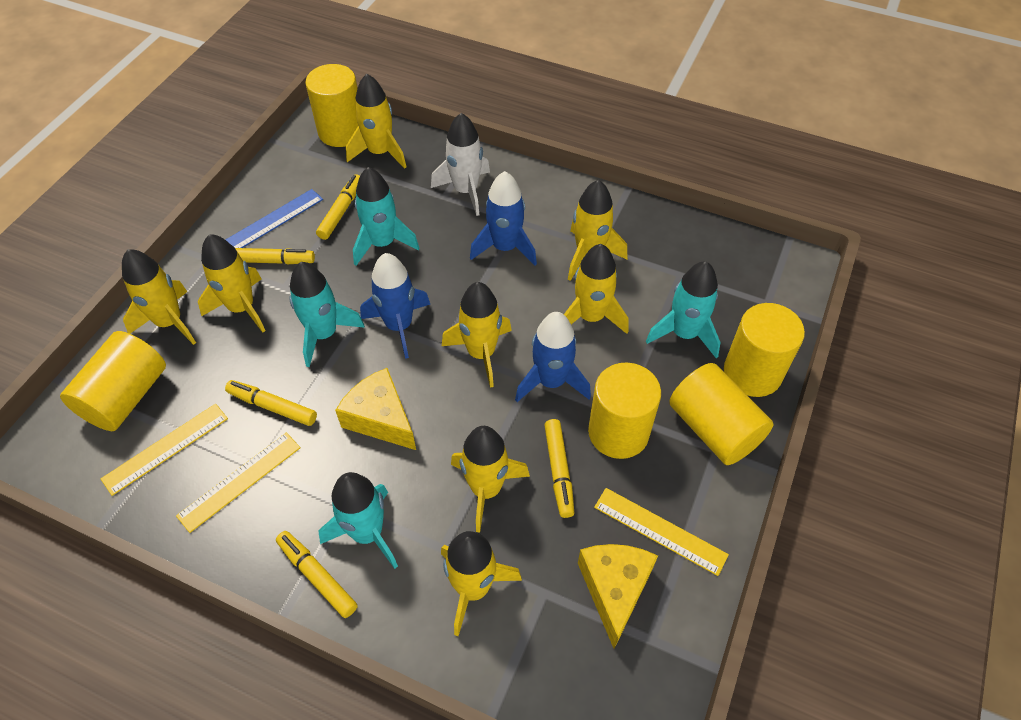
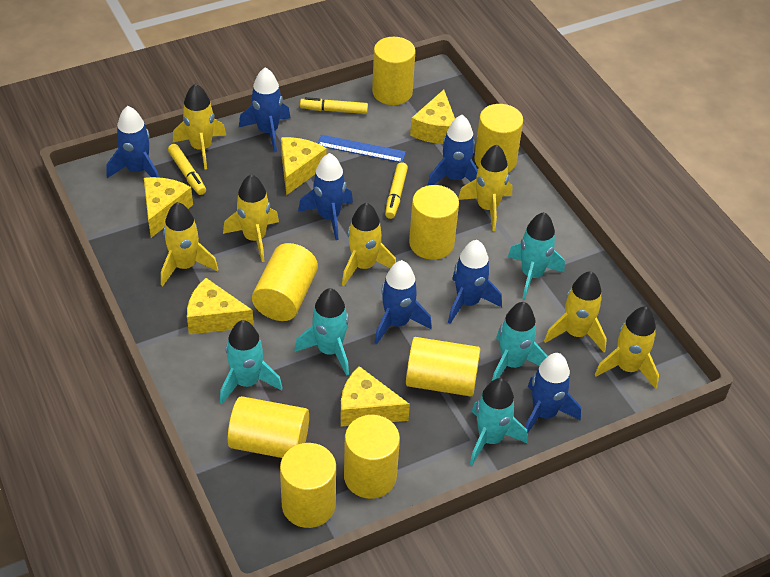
blue rocket: [360,253,430,359] [470,171,537,266] [515,312,591,402] = 3 -> [107,106,159,178] [239,67,291,152] [298,153,353,240] [374,260,432,344] [427,115,478,186] [448,240,502,324] [525,353,581,434] = 7
turquoise rocket: [289,262,365,367] [319,472,398,569] [353,167,419,266] [646,261,721,358] = 4 -> [220,320,283,404] [294,288,349,376] [470,378,528,465] [492,302,548,381] [508,212,565,299] = 5
white rocket: [431,113,490,216] = 1 -> none = 0
yellow cheese: [335,368,416,450] [578,544,658,649] = 2 -> [144,177,193,238] [187,278,254,335] [281,137,327,195] [341,366,410,427] [410,90,455,144] = 5
yellow cylinder: [60,331,166,431] [305,64,358,147] [588,362,661,459] [669,363,774,465] [724,303,805,397] = 5 -> [228,396,309,458] [252,243,318,321] [280,443,336,528] [344,415,400,499] [372,37,416,105] [406,337,481,396] [409,185,459,260] [474,104,523,173] = 8
yellow marker: [225,380,317,426] [235,248,315,264] [276,531,358,618] [316,174,360,240] [544,419,574,518] = 5 -> [168,144,206,195] [300,97,368,114] [385,162,408,219] = 3
yellow rocket: [122,249,196,345] [198,234,266,333] [346,74,406,169] [441,531,522,636] [442,282,512,388] [451,426,530,533] [564,244,629,334] [568,180,627,281] = 8 -> [161,202,219,286] [173,84,226,169] [223,174,279,262] [342,203,396,286] [458,144,512,231] [544,271,607,352] [595,307,659,389] = 7
yellow ruler: [101,404,228,496] [176,433,301,533] [594,488,729,576] = 3 -> none = 0

